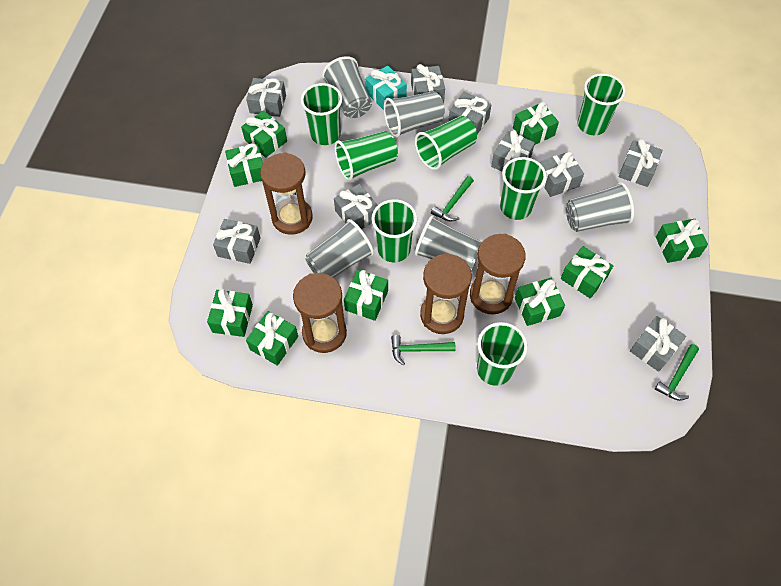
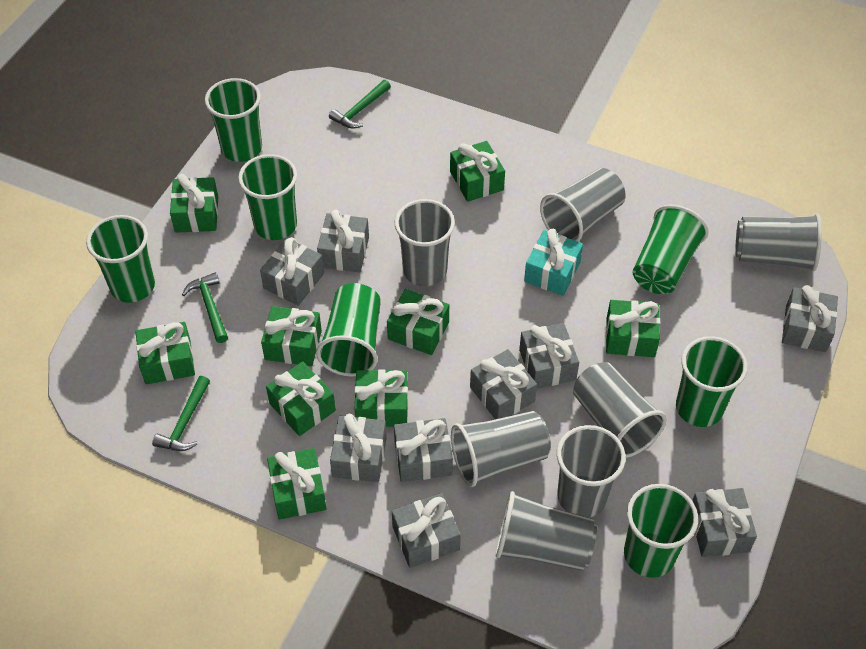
brown hourglass: [260,152,312,235] [293,273,347,353] [420,253,472,334] [470,234,526,315] = 4 -> none = 0
grey cup: [306,219,374,278] [322,56,372,118] [384,91,445,138] [415,215,481,271] [566,182,634,232] = 5 -> [395,199,455,286] [451,411,551,487] [496,491,597,571] [540,168,626,242] [557,425,626,517] [573,362,667,458] [735,213,822,271] = 7

